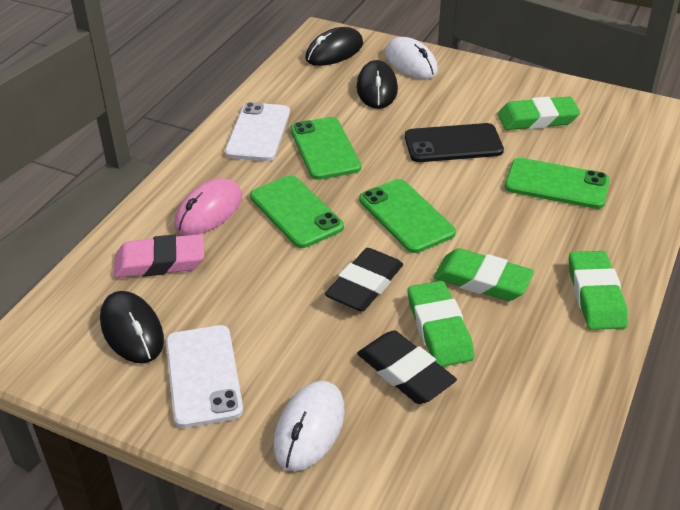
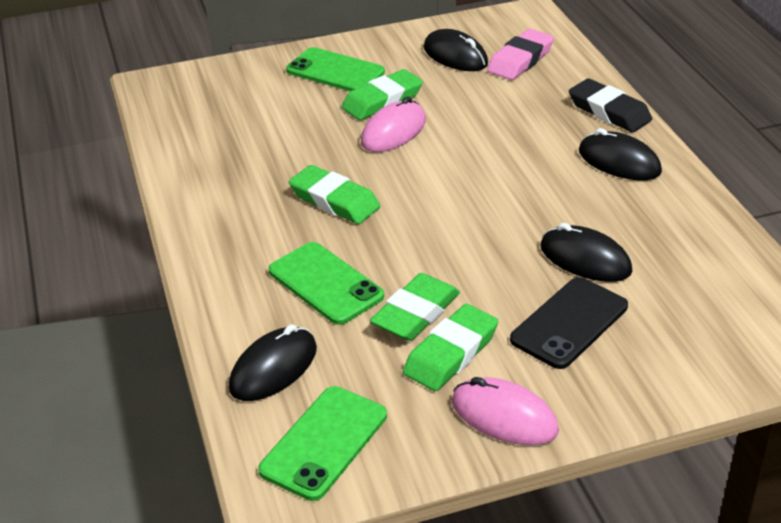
black eraser: [325,248,403,312] [357,330,457,404] = 2 -> [569,78,652,132] = 1
black mouse: [100,291,164,364] [305,27,363,66] [357,60,398,109] = 3 -> [229,324,317,401] [424,29,488,71] [540,223,633,282] [579,128,662,180] = 4
green phone: [250,175,344,248] [291,117,361,180] [359,179,456,253] [505,158,610,209] = 4 -> [258,386,387,501] [269,242,384,325] [286,47,385,91] = 3
pink mouse: [174,178,242,235] = 1 -> [361,97,426,152] [452,377,559,446] = 2
white mouse: [273,381,345,471] [385,37,438,79] = 2 -> none = 0
white phone: [166,325,243,428] [225,102,290,161] = 2 -> none = 0

